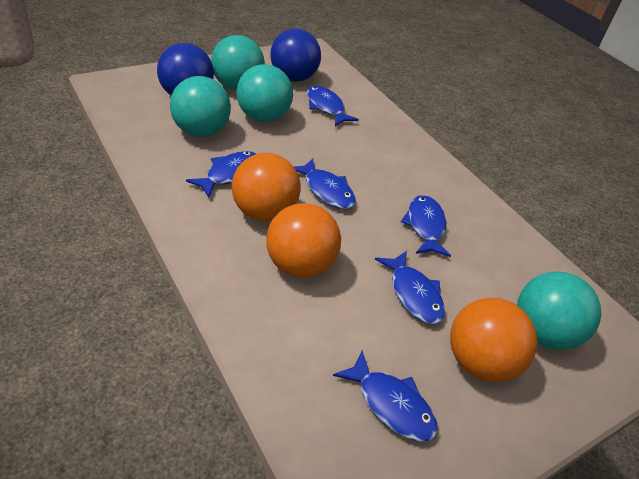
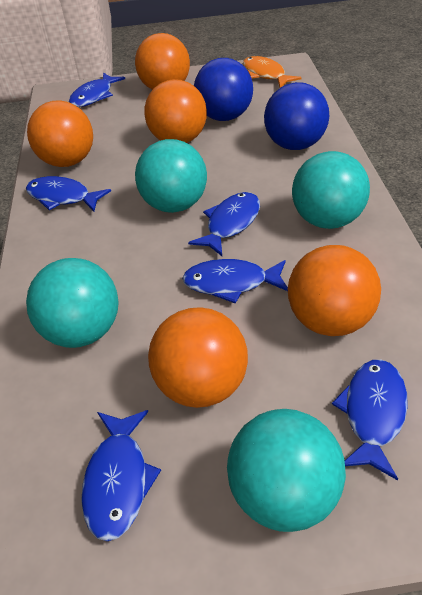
orange ball: [232,153,301,222] [266,203,341,278] [450,298,538,382] = 3 -> [27,100,93,167] [135,33,190,90] [144,79,207,143] [148,307,248,408] [288,245,381,336] = 5
orange fish: none = 0 -> [243,56,301,88] = 1

